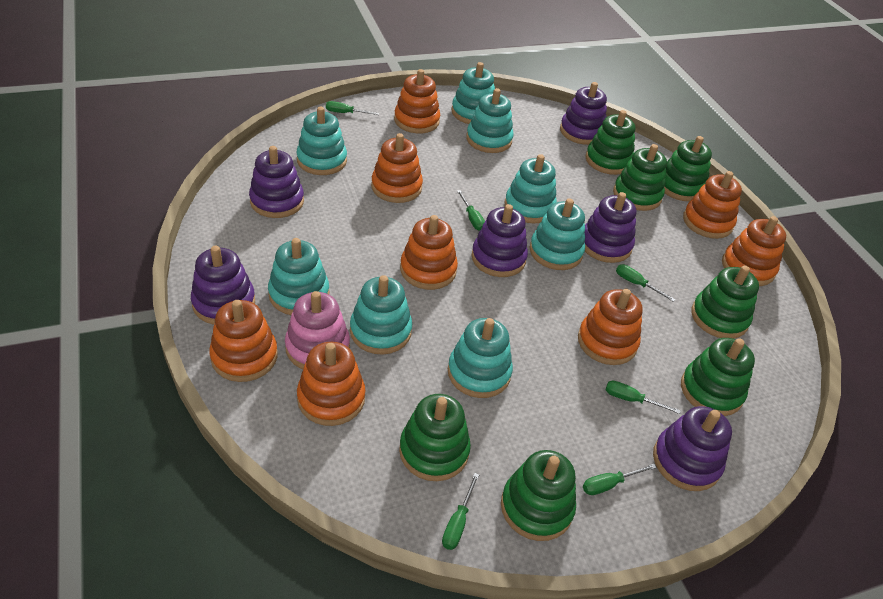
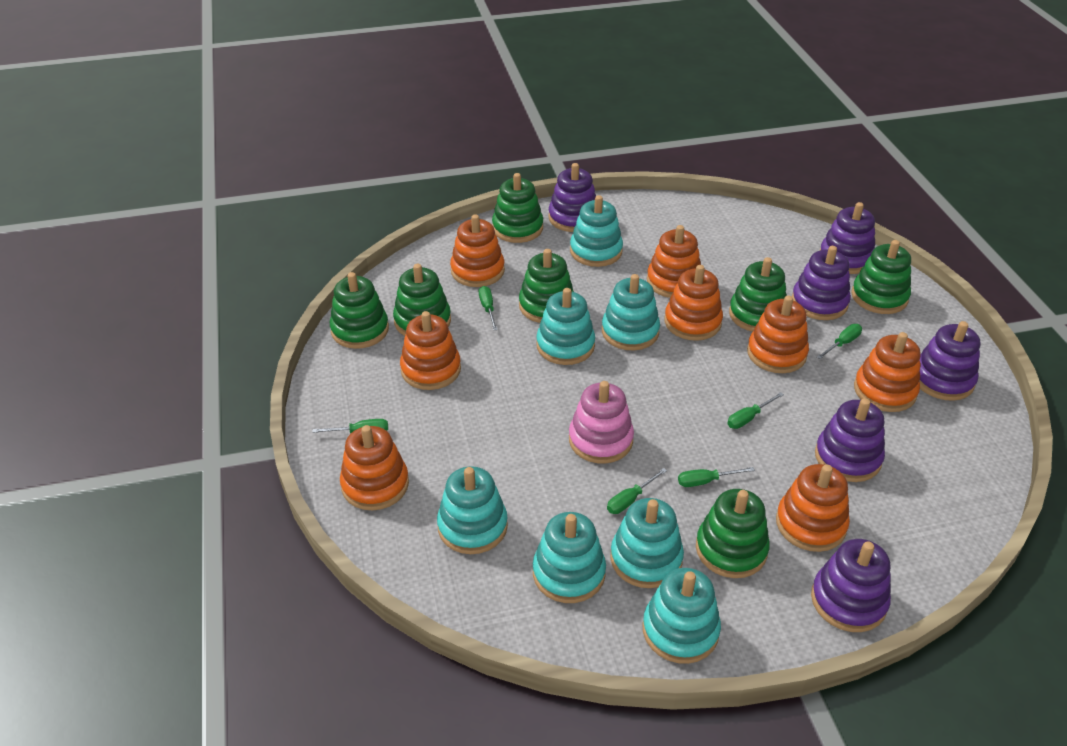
turquoise stacking toy: [268,238,329,315] [296,107,347,175] [350,275,412,355] [448,318,513,398] [452,62,495,124] [466,88,514,153] [505,154,557,224] [530,198,585,270] = 8 -> [437,466,508,554] [533,512,606,603] [536,288,595,365] [570,195,623,267] [602,274,660,351] [610,498,684,588] [642,568,721,664] = 7

